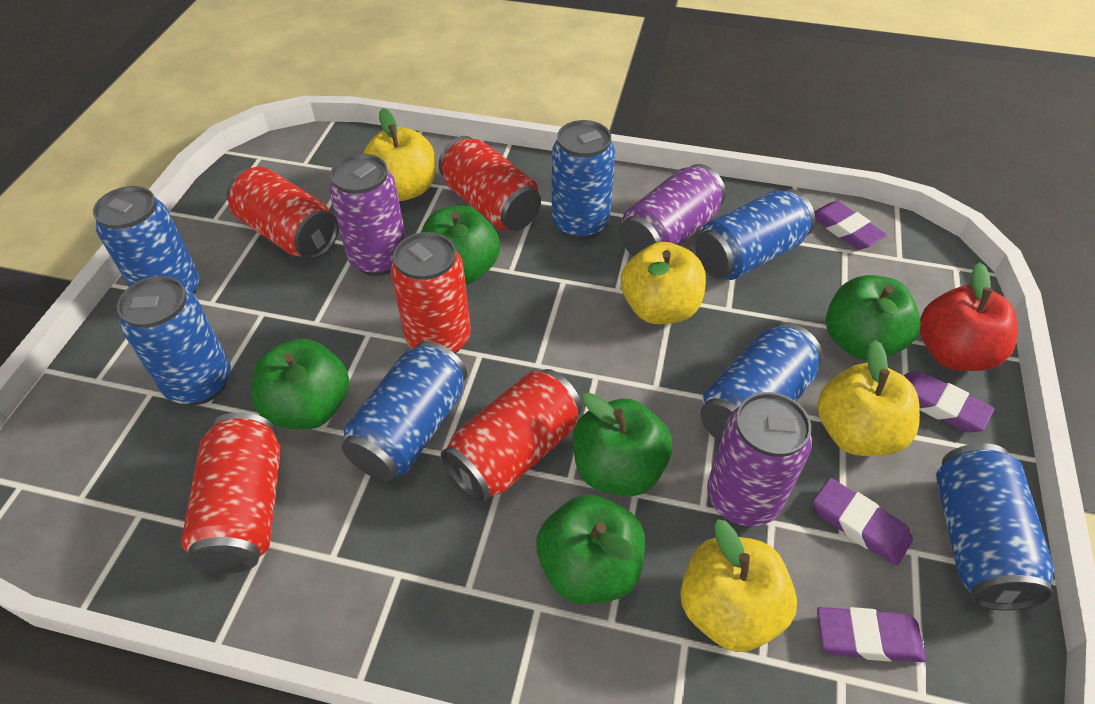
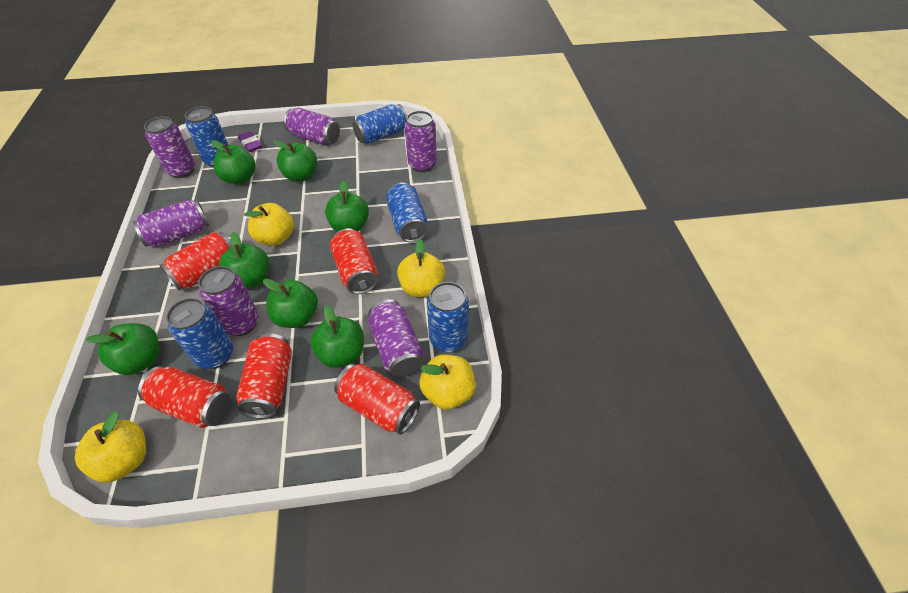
blue can: [93,186,199,295] [117,276,231,405] [342,340,467,481] [552,120,615,240] [695,189,815,280] [700,322,823,442] [936,443,1054,610] = 7 -> [166,298,233,369] [185,106,228,167] [352,104,407,144] [386,183,428,242] [427,282,469,352] = 5
green apple: [252,339,349,430] [421,205,500,285] [536,494,645,604] [573,393,672,496] [826,275,921,361] = 5 -> [85,323,159,375] [211,140,256,184] [219,232,269,289] [263,279,318,328] [273,141,317,182] [310,305,364,368] [325,180,369,232] = 7
purple can: [329,154,406,276] [619,164,726,257] [707,392,812,527] = 3 -> [133,200,210,248] [144,116,195,178] [198,266,259,336] [284,108,340,146] [368,299,424,377] [405,111,437,172] = 6
purple eraser: [813,478,913,566] [814,201,887,250] [817,607,926,662] [904,371,994,433] = 4 -> [238,131,262,152] = 1
red apple: [920,263,1017,371] = 1 -> none = 0

